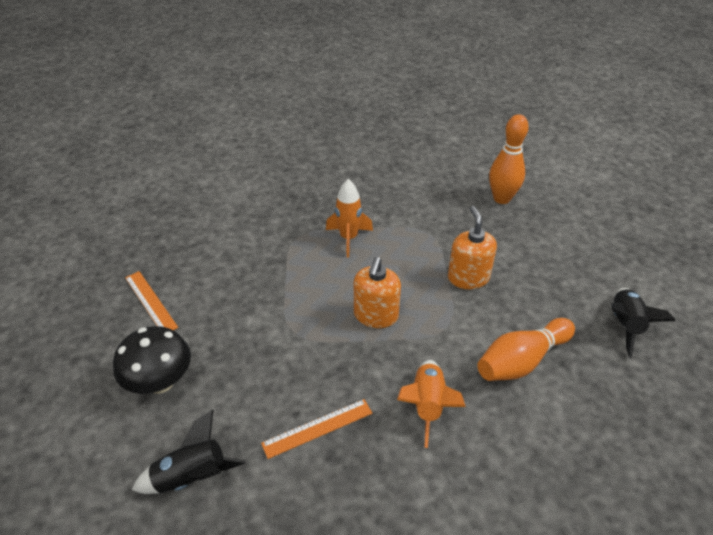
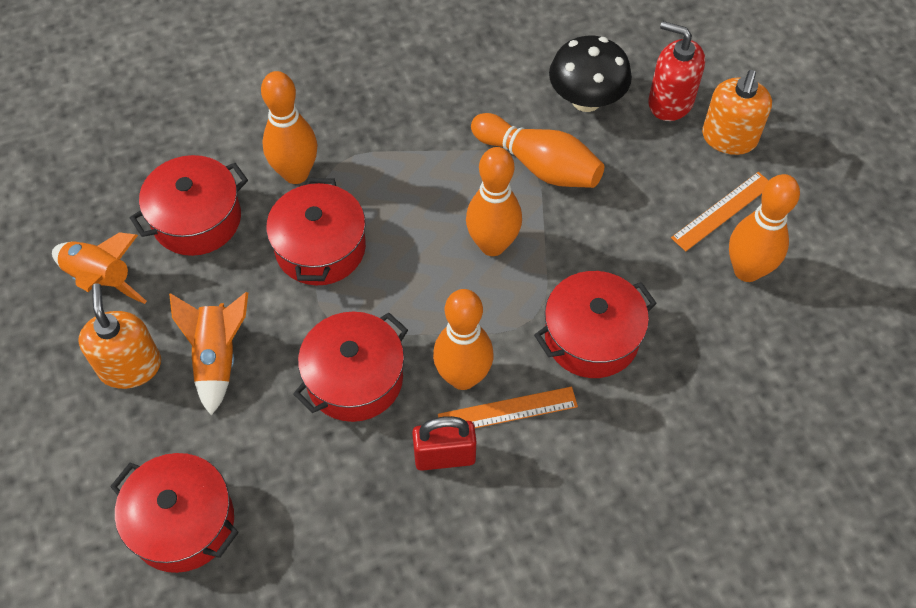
black rocket: [132,410,245,494] [611,288,675,358] = 2 -> none = 0
orange bowling pin: [477,318,575,381] [489,114,529,204] = 2 -> [261,71,317,184] [433,289,493,390] [466,147,522,256] [471,113,604,188] [729,174,800,282] = 5
red padlock: none = 0 -> [412,416,476,471] = 1
red pot: none = 0 -> [110,453,239,573] [130,155,248,256] [266,178,366,286] [293,312,408,422] [534,271,657,378] = 5
red soap dispenser: none = 0 -> [648,21,705,121] = 1

